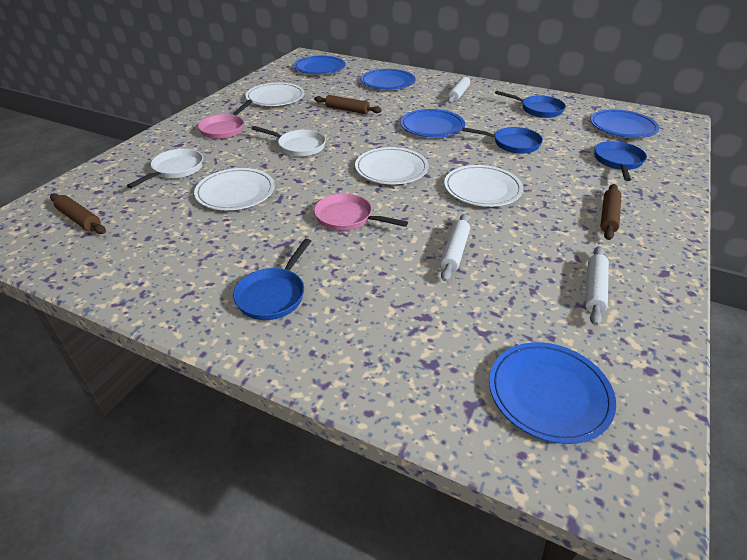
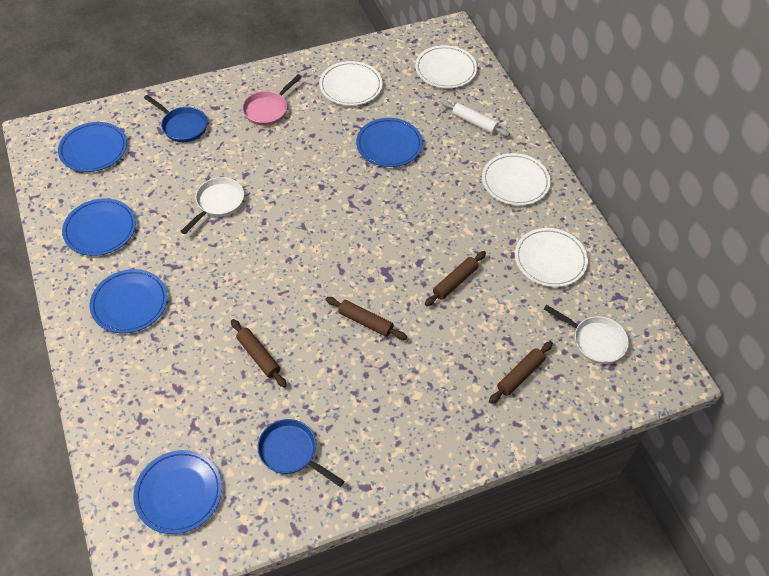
blue pan: [233,238,311,320] [462,127,543,154] [495,90,566,118] [594,141,647,181] = 4 -> [144,95,207,142] [257,419,344,487] = 2
brown rolling pin: [50,193,106,234] [314,95,382,114] [600,184,621,240] = 3 -> [231,319,287,388] [325,297,407,340] [425,251,486,306] [489,341,553,404] = 4
pink pan: [198,100,252,139] [314,193,408,231] = 2 -> [242,74,302,126] = 1
white rolling pin: [440,214,470,282] [447,76,470,103] [585,246,609,326] = 3 -> [442,100,510,136] = 1

